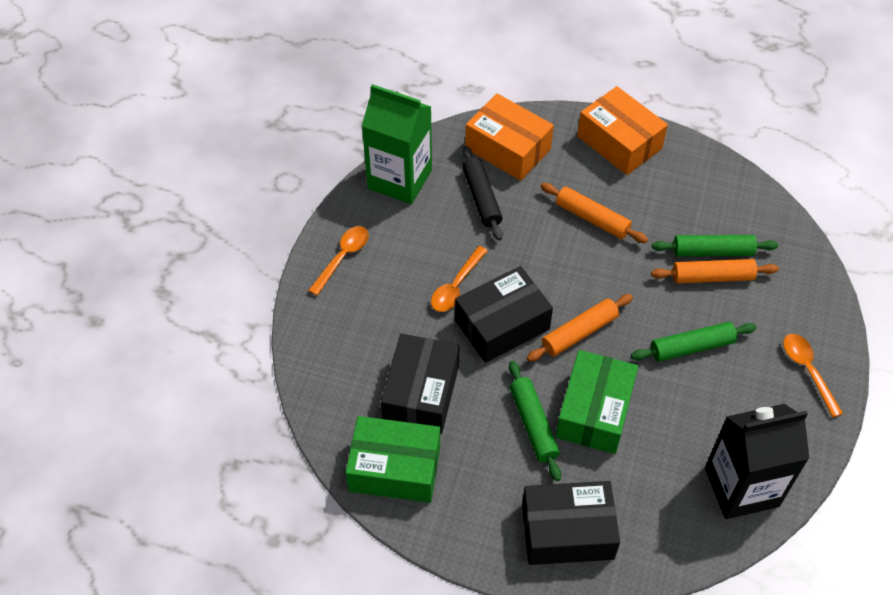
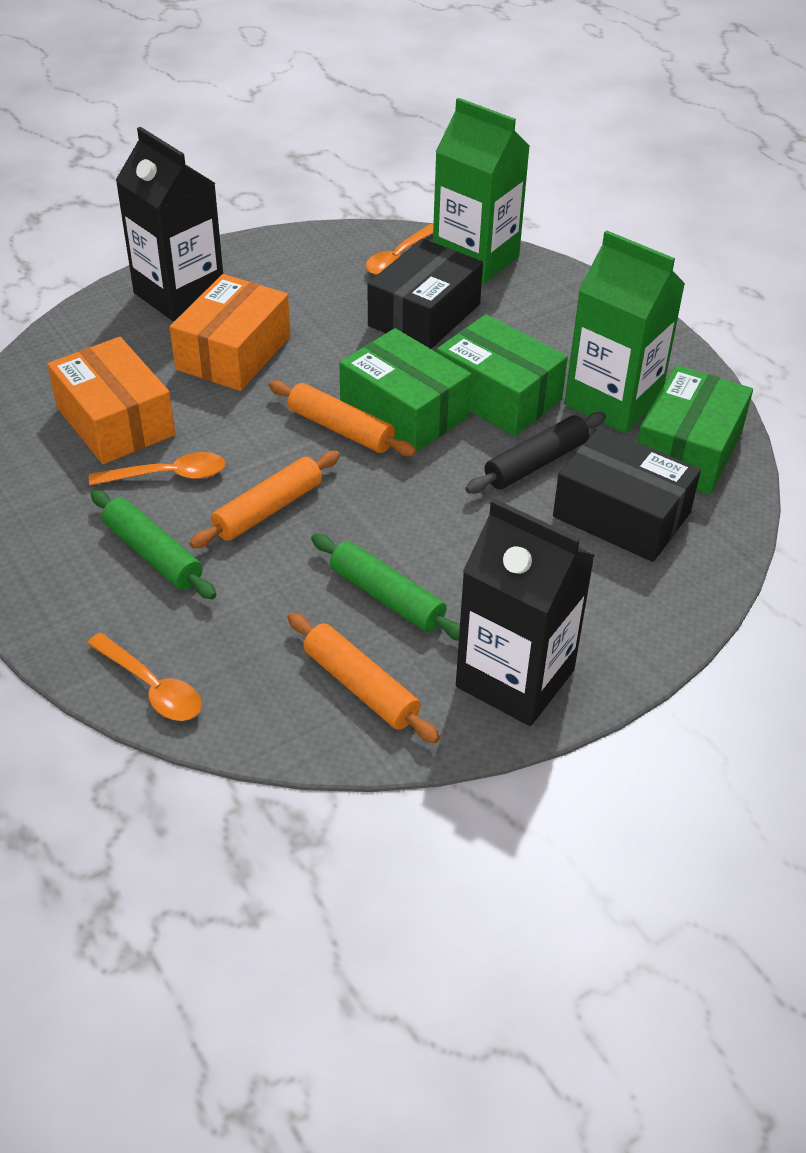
black box: [381,334,459,434] [455,266,553,363] [522,481,620,565] = 3 -> [368,238,483,349] [553,427,701,562] = 2
black carton: [705,404,810,519] = 1 -> [116,127,223,321] [456,499,595,726] = 2
green box: [345,416,440,503] [556,350,638,454] = 2 -> [339,328,472,452] [436,314,568,436] [637,365,753,495] = 3
green carton: [362,84,432,204] = 1 -> [433,98,530,284] [564,230,685,433] = 2
green rolling pin: [509,361,561,481] [631,322,756,362] [652,235,778,256] = 3 -> [91,490,216,599] [311,534,460,641] = 2

